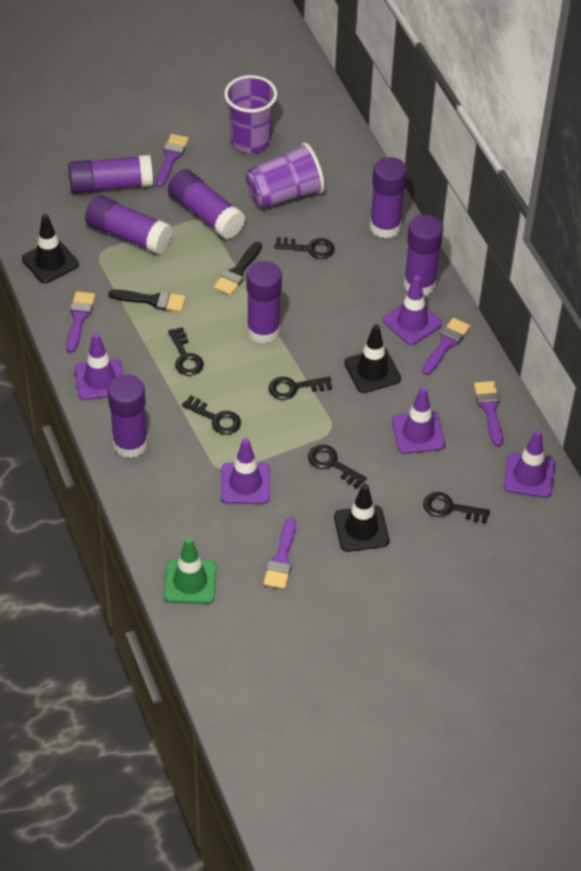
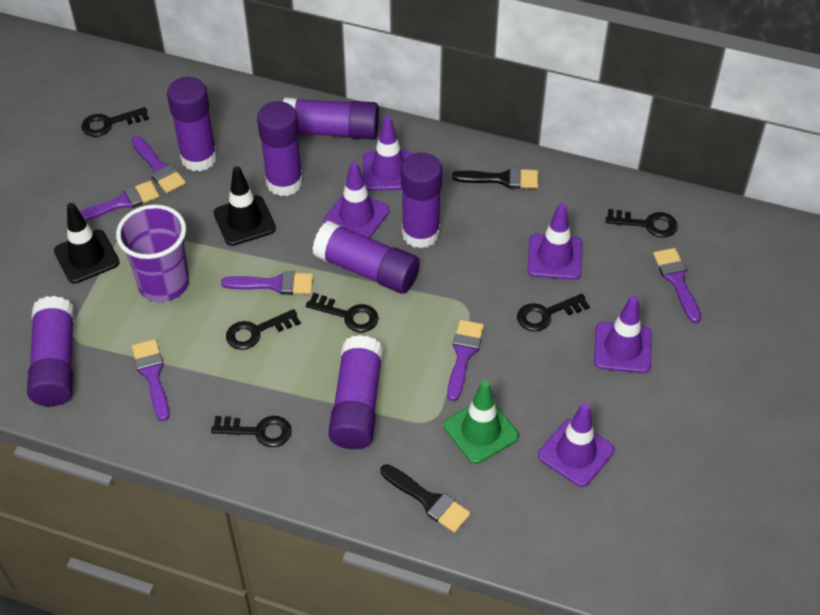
black traffic cone: [22,214,79,283] [334,484,389,552] [344,324,401,393] = 3 -> [54,203,120,284] [214,166,276,246] = 2
purple brush: [66,291,95,353] [156,134,189,187] [263,518,296,589] [422,318,470,375] [474,381,503,447] = 5 -> [79,181,159,221] [131,136,186,193] [132,339,169,421] [221,271,313,295] [447,320,484,401] [653,248,701,323] = 6
purple cup: [224,75,277,153] [246,142,325,209] = 2 -> [116,205,189,302] = 1

